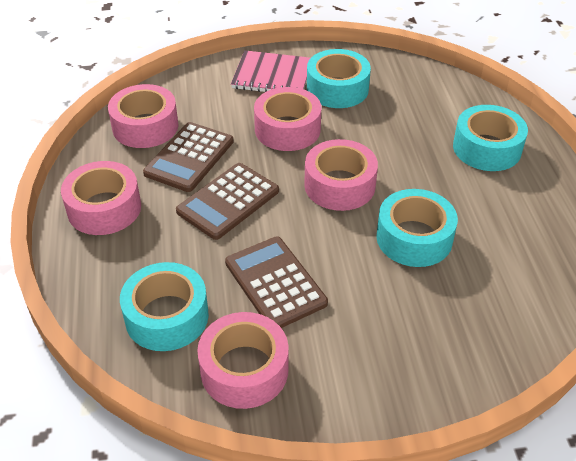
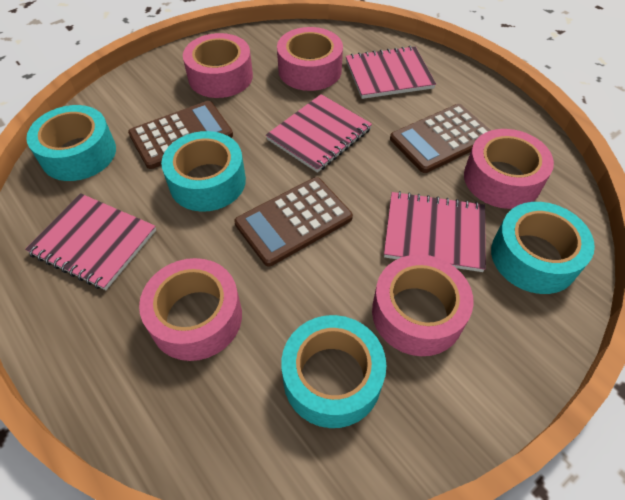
pink notebook: [231,50,310,92] = 1 -> [25,193,156,290] [266,94,372,173] [346,46,436,99] [384,191,486,272] = 4

